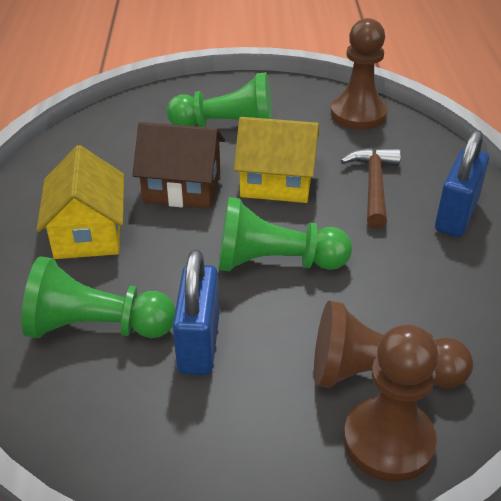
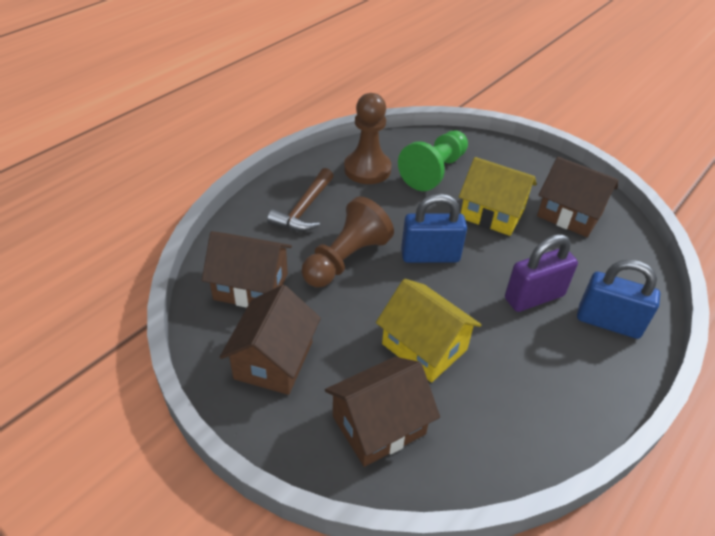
brown house: [132,122,225,209] = 1 -> [202,231,292,308] [219,285,321,395] [325,357,440,467] [537,157,618,237] = 4
brown pawn: [314,300,473,388] [331,18,388,130] [344,324,439,482] = 3 -> [302,196,394,288] [344,93,392,184] = 2
green pawn: [22,256,176,338] [167,72,273,127] [218,197,352,271] = 3 -> [398,130,468,191] = 1
purple padlock: none = 0 -> [505,234,578,312] = 1

